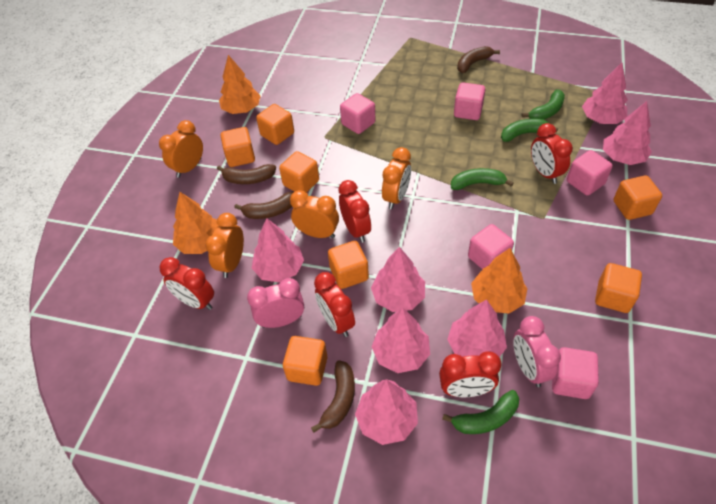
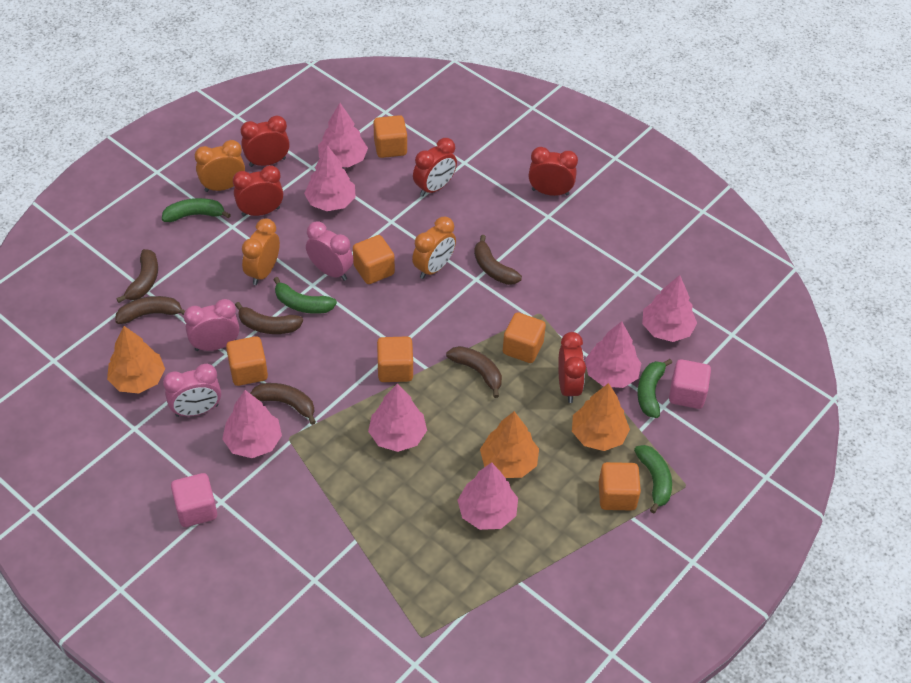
brown banana: [217,164,276,184] [234,192,294,219] [311,360,355,433] [457,46,500,73] = 4 -> [115,296,185,324] [116,249,158,303] [235,302,303,334] [250,383,316,425] [446,346,502,398] [474,235,522,285] = 6
orange clock: [159,120,203,178] [205,213,244,278] [290,190,339,238] [382,147,411,209] = 4 -> [195,140,245,192] [242,218,280,285] [412,217,456,279] = 3
orange cube: [221,127,255,167] [256,104,294,145] [279,151,319,193] [283,336,327,386] [328,241,369,289] [595,263,642,313] [614,175,662,220] = 7 -> [226,336,268,386] [353,235,395,284] [373,115,407,158] [377,336,413,382] [503,312,546,363] [599,462,641,511] = 6
pink clock: [247,278,304,328] [513,316,561,387] = 2 -> [163,364,221,417] [184,299,240,351] [306,221,353,281] = 3
pink cube: [340,93,375,134] [454,82,485,120] [468,224,514,270] [552,347,599,399] [567,150,613,196] = 5 -> [171,473,217,527] [669,359,711,409] = 2

